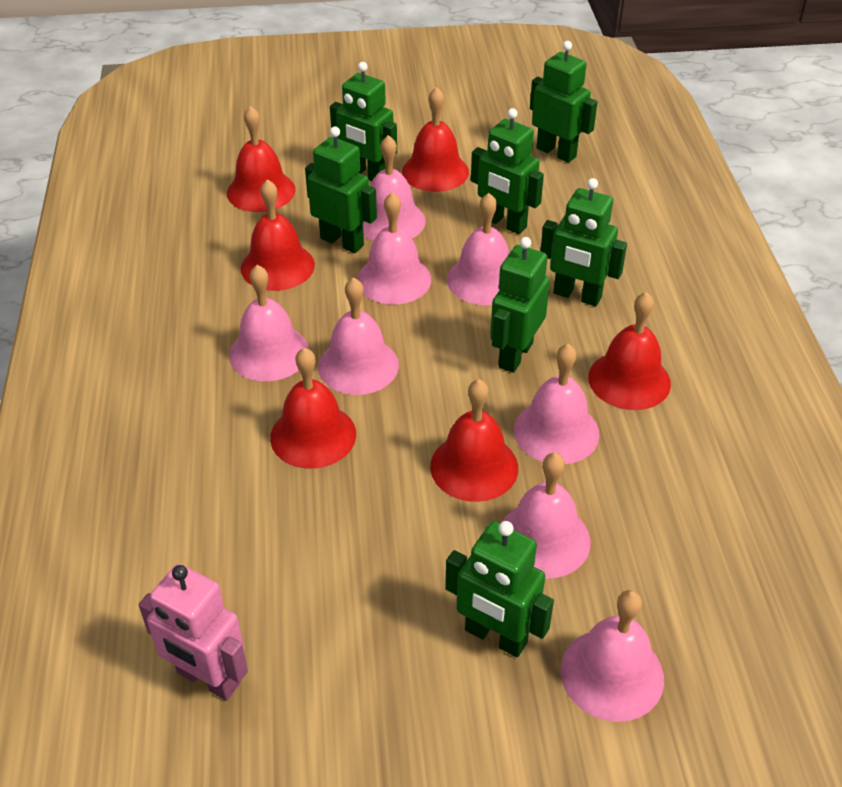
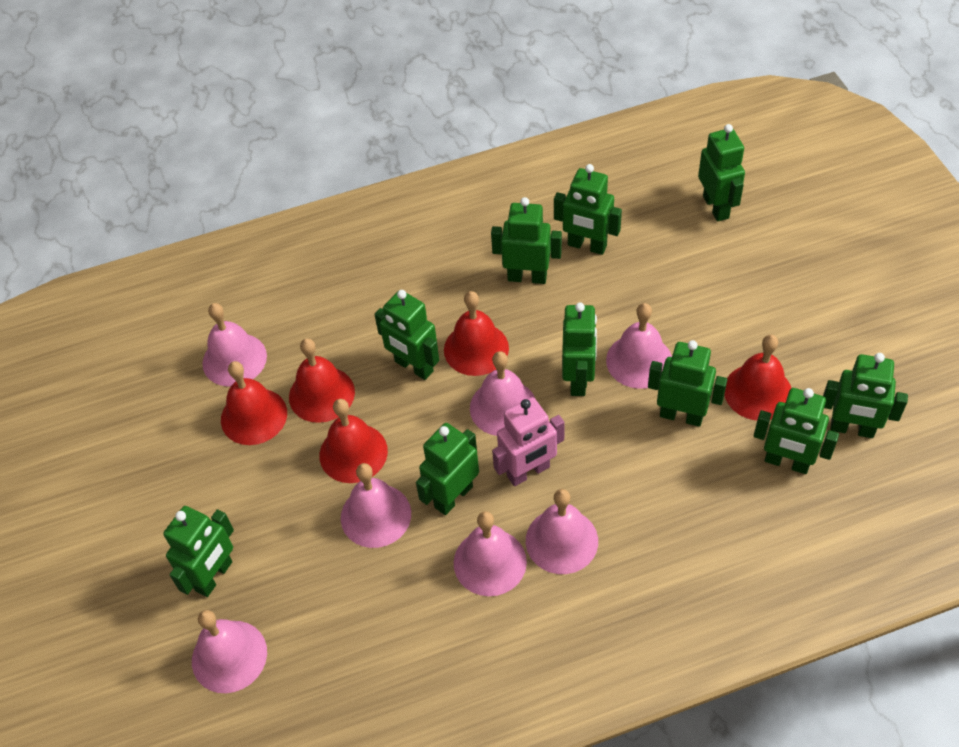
green robot: [305,126,377,253] [330,62,397,181] [445,521,554,657] [471,108,544,234] [490,237,550,373] [530,41,597,163] [541,178,627,306] = 7 -> [163,506,234,597] [374,290,439,380] [416,423,479,515] [491,197,562,284] [554,164,622,255] [562,303,597,396] [648,340,727,427] [698,124,745,222] [754,388,839,474] [823,353,908,438] = 10
pink bell: [229,265,309,381] [318,277,399,395] [357,192,431,305] [363,135,426,241] [447,193,509,305] [502,453,591,579] [514,344,600,464] [561,590,664,722] = 8 -> [192,610,267,693] [202,303,267,387] [341,463,411,548] [454,511,527,596] [470,351,535,436] [526,489,598,574] [606,303,672,389] = 7
red bell: [227,106,295,212] [241,179,315,291] [270,348,356,469] [402,87,469,192] [430,379,518,502] [588,292,671,410] = 6 -> [221,361,287,445] [289,338,355,423] [320,399,388,483] [444,291,509,376] [724,335,791,420] = 5

